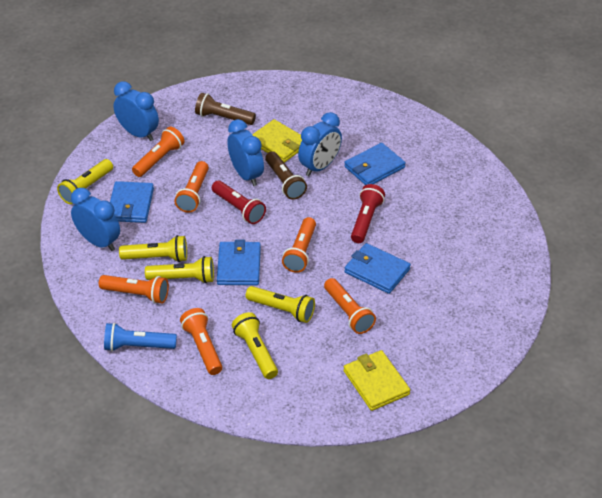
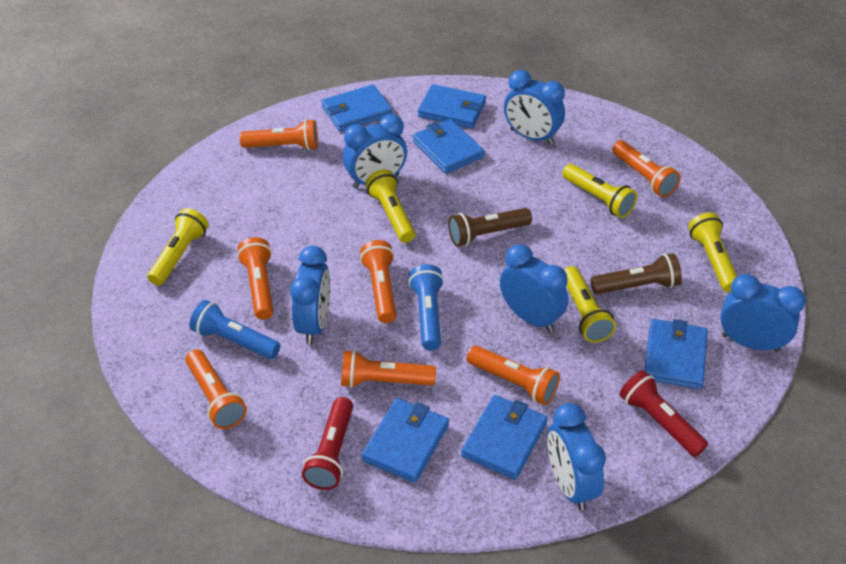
blue clock: [71,188,120,251] [113,81,159,141] [227,119,264,186] [298,112,342,176] = 4 -> [290,246,330,344] [343,114,407,189] [500,244,568,332] [504,70,565,145] [547,403,606,511] [720,274,806,352] = 6
blue flashlight: [104,323,177,351] = 1 -> [190,300,280,359] [408,264,444,350] = 2
blue wallet: [110,181,154,223] [217,239,261,285] [344,143,406,185] [344,243,411,294] = 4 -> [321,85,392,132] [361,398,449,483] [413,119,484,174] [418,84,486,128] [461,395,548,480] [644,319,708,389] = 6
orange flashlight: [99,275,169,304] [132,126,185,177] [174,161,209,213] [180,308,222,375] [282,217,316,273] [324,278,376,334] = 6 -> [185,349,247,429] [237,237,273,320] [240,119,318,150] [341,350,436,388] [360,240,396,323] [467,346,560,405] [612,140,681,197] = 7
yellow wallet: [252,119,302,163] [344,350,410,411] = 2 -> none = 0

